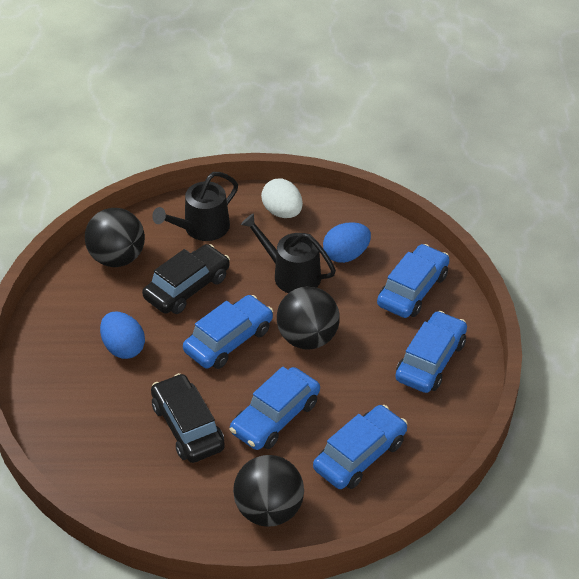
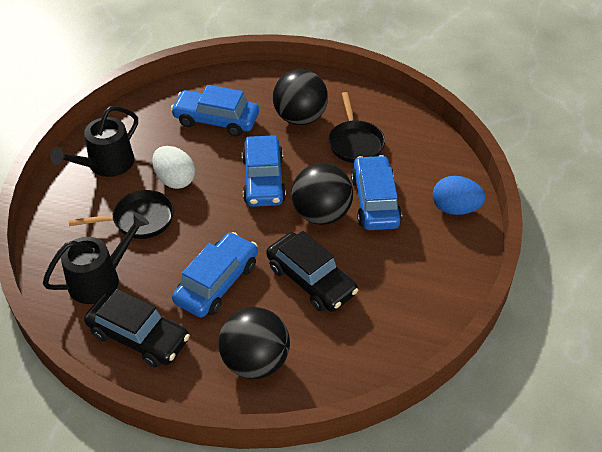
black pan: none = 0 -> [69,190,174,239] [329,92,385,163] = 2
blue car: [183,295,273,369] [229,367,320,450] [313,405,407,489] [377,244,450,318] [395,311,467,393] = 5 -> [171,85,259,137] [172,232,258,318] [242,135,286,207] [351,155,402,230] = 4
blue egg: [100,312,145,359] [323,222,371,263] = 2 -> [433,176,486,215] = 1

